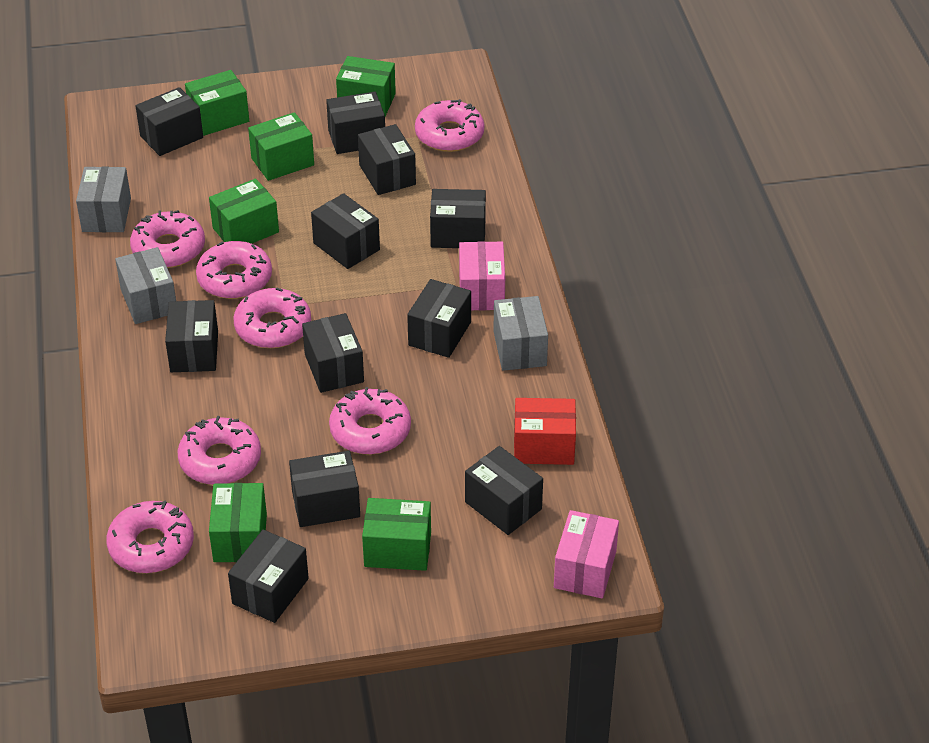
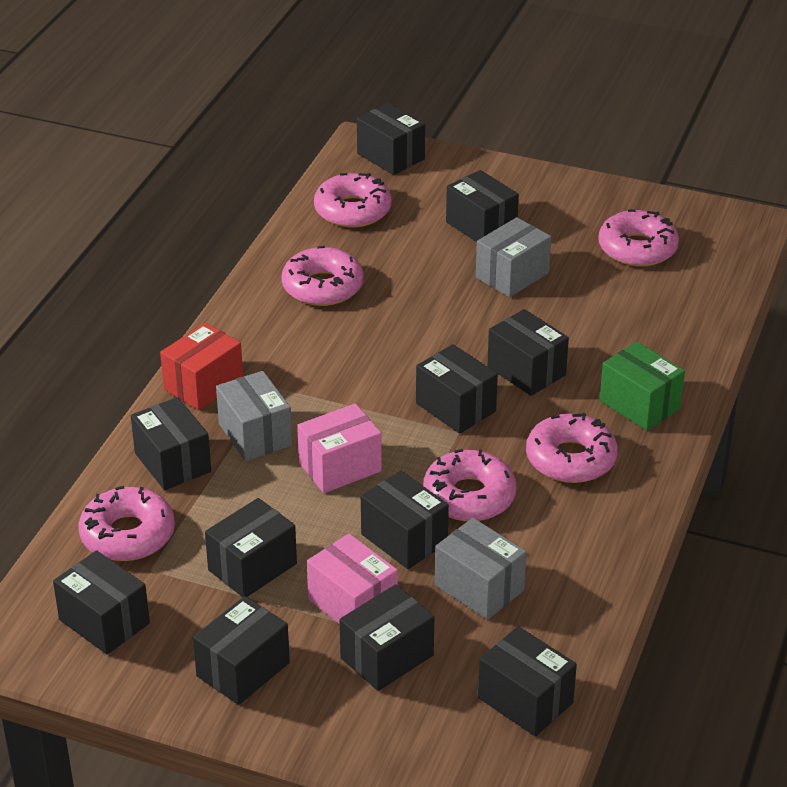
green box: [185,70,249,136] [209,179,279,244] [209,483,267,562] [248,112,314,181] [336,56,396,116] [362,498,431,571] = 6 -> [600,342,685,431] = 1
pink donut: [106,500,194,573] [130,210,205,268] [178,416,261,485] [196,241,272,299] [233,288,311,348] [329,387,411,455] [415,99,484,152] = 7 -> [78,486,175,561] [282,246,363,306] [314,173,392,228] [423,449,516,521] [526,412,618,483] [598,209,679,267] = 6

